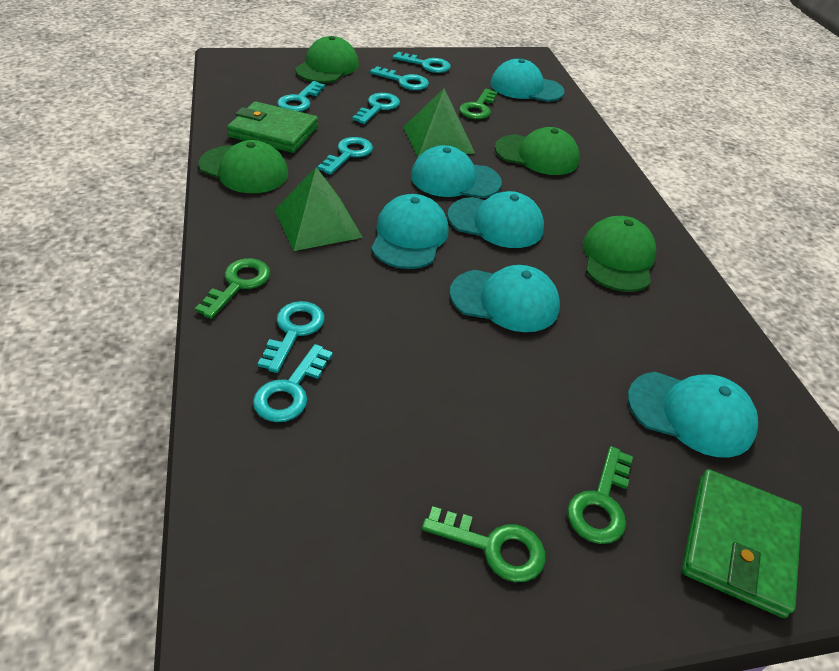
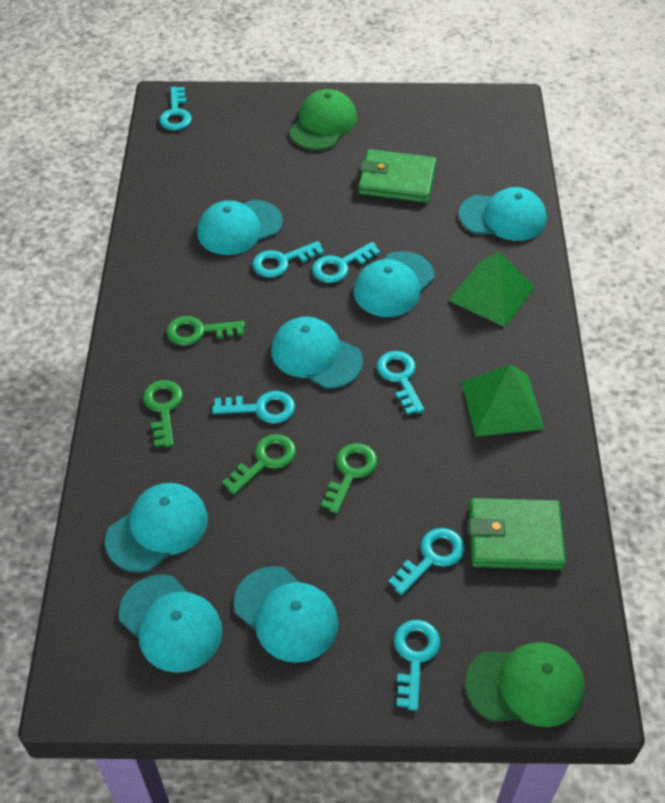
green cap: [198,140,288,193] [295,36,359,83] [495,127,580,175] [582,216,657,292] = 4 -> [289,89,357,150] [465,642,585,727] = 2
turquoise cap: [371,194,449,269] [411,145,502,198] [447,191,544,248] [450,265,560,332] [491,59,564,102] [628,372,758,457] = 6 -> [105,483,208,573] [119,575,222,673] [197,200,283,255] [234,566,339,663] [271,317,363,389] [354,251,434,317] [459,187,547,241] = 7

